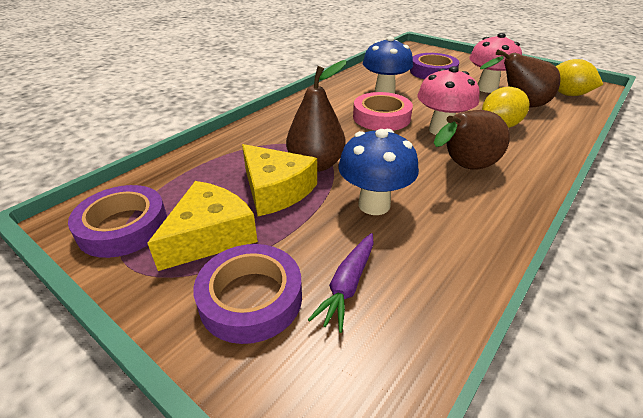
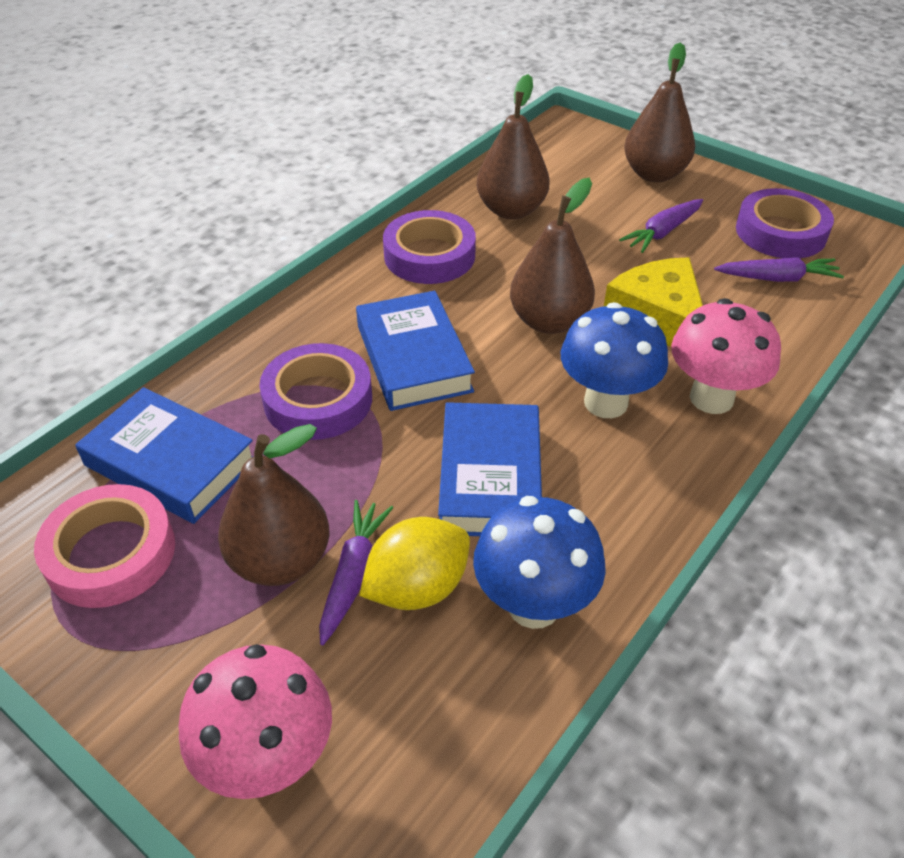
blue book: none = 0 -> [75,387,253,524] [356,291,475,411] [438,402,542,536] = 3
brown pear: [286,60,347,172] [434,110,510,170] [480,50,561,108] = 3 -> [218,424,330,586] [477,74,550,219] [510,178,595,334] [624,43,695,182] = 4
purple carrot: [308,233,374,333] = 1 -> [319,500,393,645] [619,199,703,253] [714,257,844,282] = 3
yellow cheese: [147,181,258,271] [242,144,317,216] = 2 -> [604,257,703,347] = 1
yellow lemon: [482,87,530,128] [556,59,603,96] = 2 -> [359,517,470,610] = 1

